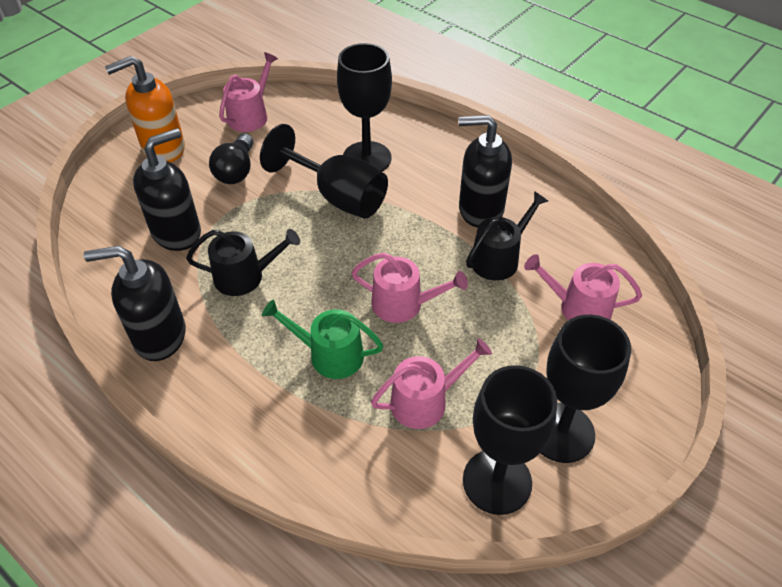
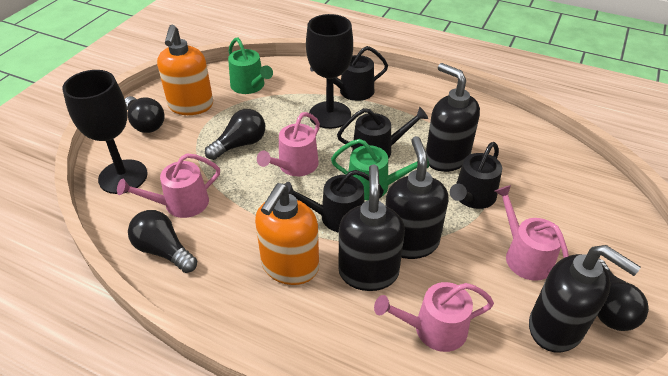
black goblet: [260,124,388,218] [337,43,392,172] [463,365,557,515] [541,315,631,463] = 4 -> [62,70,148,194] [306,14,353,129] = 2
black light bulb: [209,133,253,184] = 1 -> [125,96,165,133] [128,210,197,273] [205,109,265,160] [597,259,649,331] = 4
black soap dispenser: [84,246,186,361] [133,128,201,251] [459,115,512,227] = 3 -> [338,165,405,291] [385,136,449,259] [426,63,480,172] [529,245,641,353] = 4
black watering can: [186,229,300,296] [466,191,548,281] = 2 -> [285,170,384,232] [310,46,388,101] [337,107,428,159] [450,142,502,209] = 4
green watering can: [262,299,384,379] = 1 -> [228,37,273,94] [331,139,429,200] = 2
orange soap dispenser: [105,56,185,162] = 1 -> [157,25,213,115] [255,183,319,285] = 2

